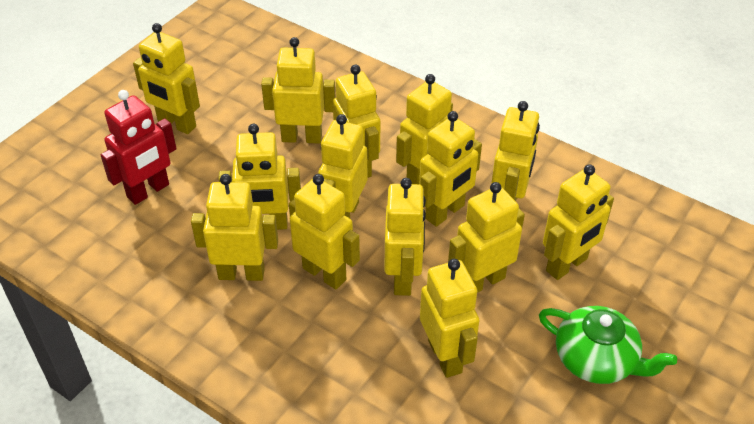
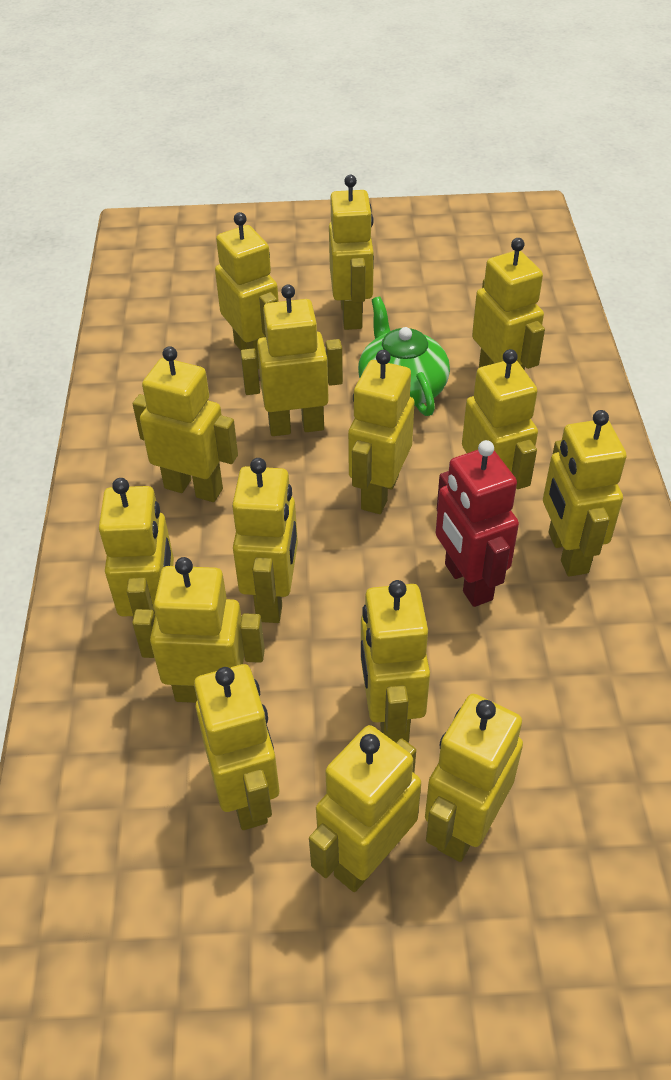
yellow robot: [133,23,200,134] [191,174,278,281] [219,124,301,230] [261,37,336,144] [289,174,360,289] [318,114,367,218] [333,65,380,178] [384,178,426,296] [396,74,453,184] [419,111,482,227] [420,259,479,378] [448,182,525,293] [491,101,540,201] [543,164,614,280] = 14 -> [99,478,174,618] [132,557,265,703] [133,346,238,502] [194,664,279,830] [215,212,279,369] [232,458,298,623] [241,285,343,436] [309,725,421,892] [329,175,374,330] [348,350,415,514] [361,580,430,743] [425,694,523,862] [462,349,538,489] [472,238,545,369] [543,410,627,577] = 15

